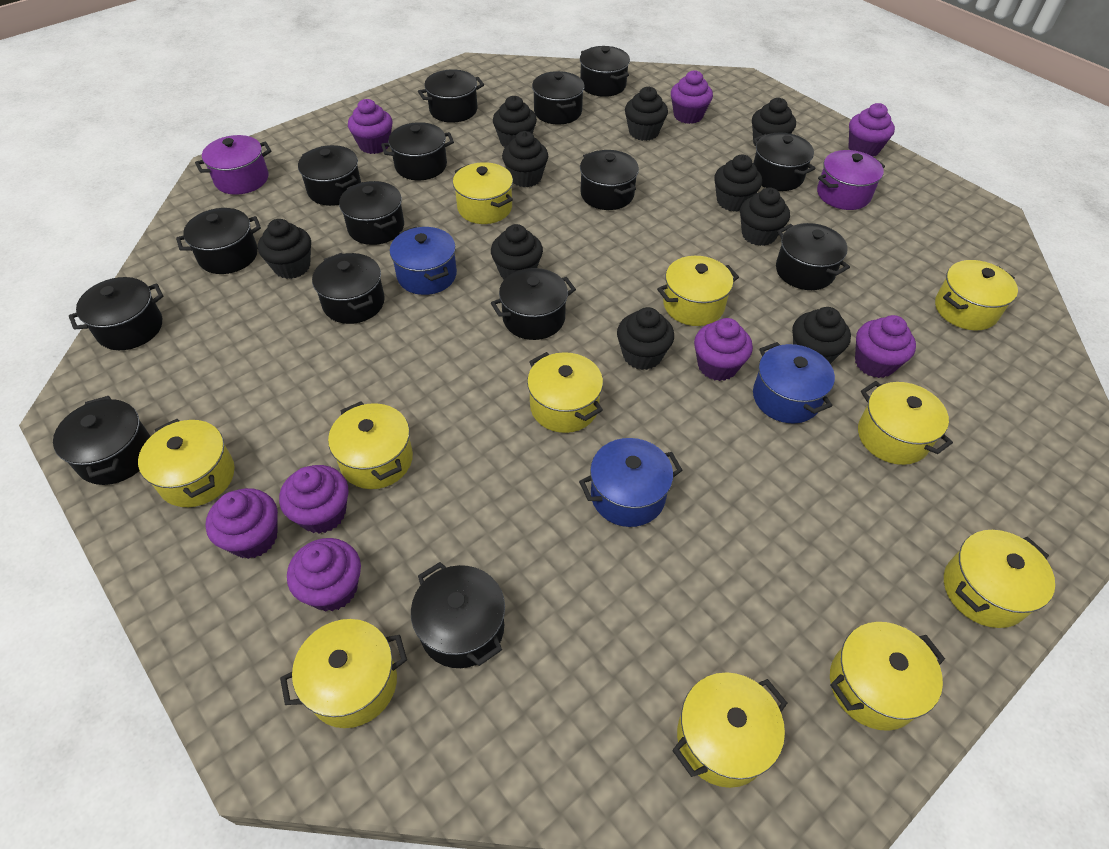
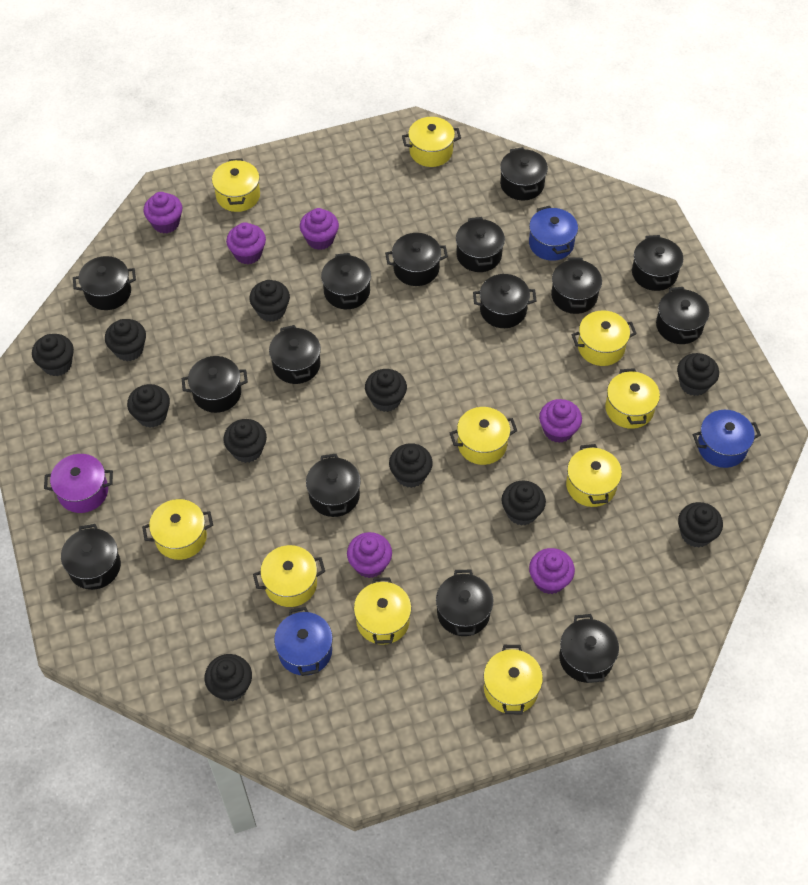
black cupcake: [258,219,311,279] [491,224,543,280] [493,96,537,148] [502,131,548,187] [617,307,674,370] [625,87,668,141] [714,155,762,212] [740,187,790,246] [752,98,796,146] [792,307,851,364] = 10 -> [32,334,74,376] [105,319,146,361] [127,384,170,428] [205,654,252,702] [224,419,267,463] [249,280,290,322] [365,369,407,412] [389,443,433,488] [501,481,546,526] [677,353,719,396] [678,502,723,548] = 11
purple cupcake: [205,488,278,559] [279,465,348,534] [287,538,361,611] [348,99,393,154] [671,70,713,124] [694,318,753,381] [848,103,895,157] [855,315,916,378] = 8 -> [143,192,182,234] [226,222,266,264] [300,208,339,250] [347,532,392,578] [529,548,575,594] [539,399,582,443] = 6
purple pot: [195,135,272,195] [817,150,885,210] = 2 -> [44,454,113,513] = 1
yellow pot: [138,419,235,507] [280,619,407,728] [328,401,413,489] [453,162,513,224] [527,352,603,433] [657,256,739,326] [672,672,787,788] [830,622,945,731] [858,381,953,465] [935,260,1018,331] [944,530,1055,628] = 11 -> [142,499,213,560] [212,159,260,212] [253,545,325,607] [354,577,412,645] [402,117,461,167] [450,407,517,465] [483,645,543,714] [566,444,622,507] [571,310,637,366] [605,368,660,429] = 10

